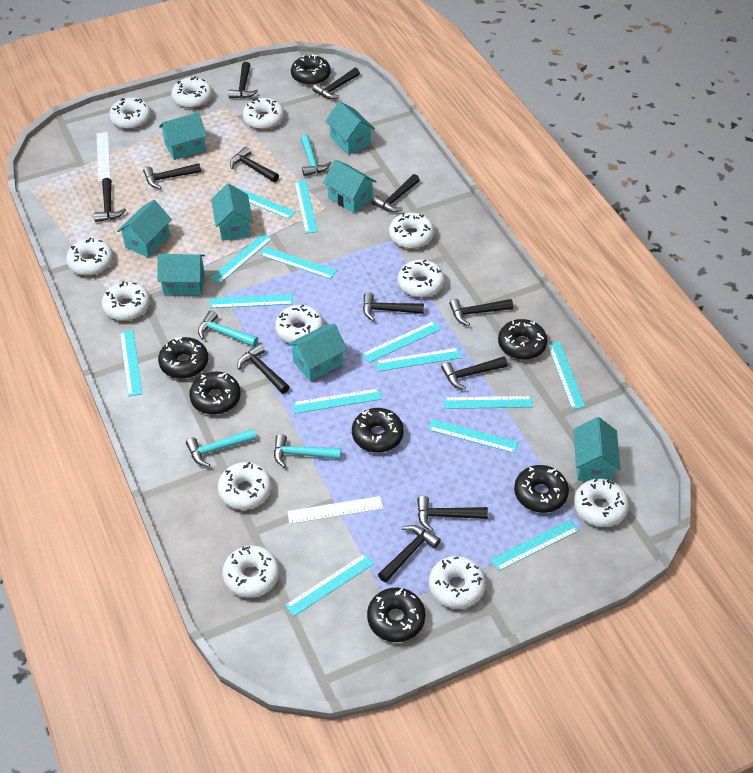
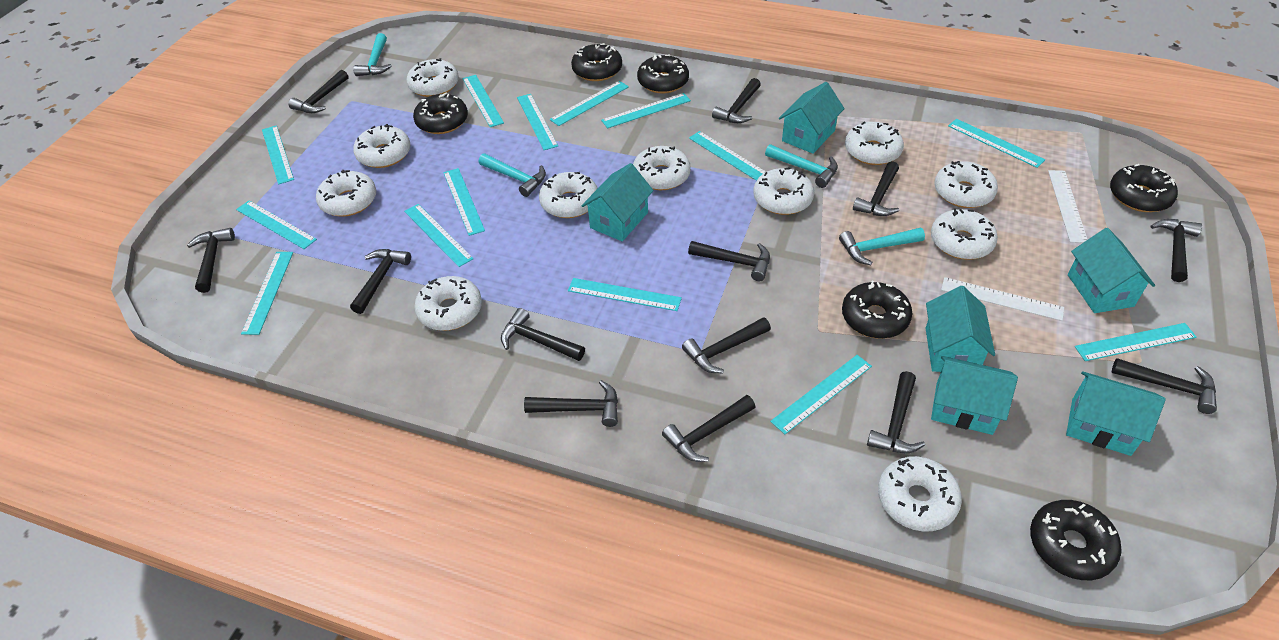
black donut: [158,337,208,379] [189,372,241,415] [291,54,331,85] [352,408,404,453] [367,587,425,642] [498,319,548,360] [514,465,569,513] = 7 -> [413,92,468,134] [571,43,622,81] [637,55,689,93] [842,281,912,339] [1030,500,1122,580] [1110,164,1178,212] = 6
black hammer: [94,178,126,222] [143,163,201,189] [228,62,258,98] [230,147,279,182] [237,343,290,394] [312,68,360,99] [363,292,424,321] [372,174,420,212] [378,525,441,583] [417,496,488,532] [441,357,508,390] [449,299,513,326] = 12 -> [187,228,235,293] [288,70,348,113] [350,249,411,314] [501,308,585,361] [524,380,618,427] [662,395,755,462] [682,317,771,373] [688,241,770,281] [712,78,761,123] [853,161,899,216] [867,371,925,453] [1112,358,1217,414] [1151,219,1202,282] = 13
turquoise house: [117,200,172,258] [157,254,205,295] [159,112,207,160] [211,183,253,241] [287,324,347,381] [323,160,377,213] [326,101,375,155] [573,417,621,481] = 8 -> [582,163,654,241] [779,82,845,154] [926,286,995,372] [931,356,1018,435] [1066,371,1166,456] [1068,228,1155,313] = 6
white donut: [66,237,113,276] [102,281,150,321] [109,98,151,129] [171,76,212,108] [218,462,272,510] [222,545,279,598] [243,98,284,130] [275,305,324,343] [389,213,434,249] [398,259,445,298] [429,556,486,609] [574,479,629,527] = 12 -> [316,170,376,217] [353,124,411,168] [406,58,459,97] [414,276,482,331] [539,172,598,218] [633,146,691,190] [753,167,814,215] [845,122,904,165] [878,456,962,532] [931,208,998,260] [934,161,998,208] = 11

